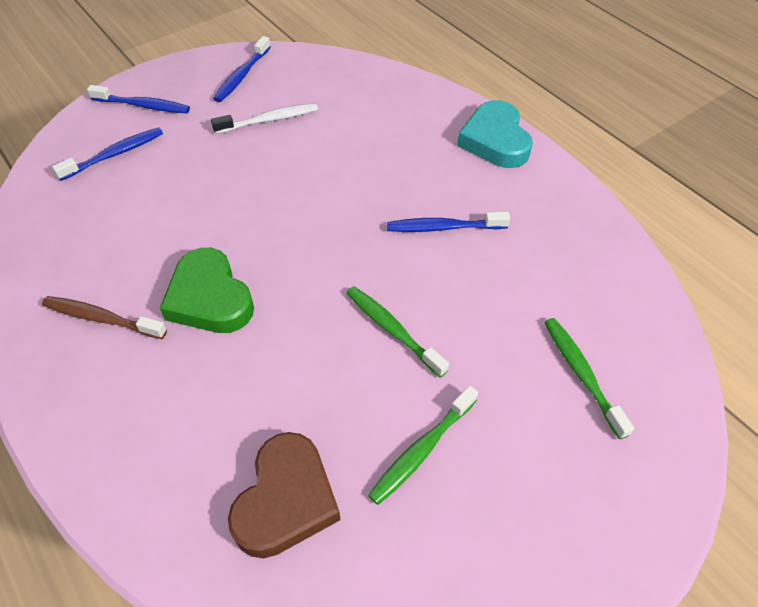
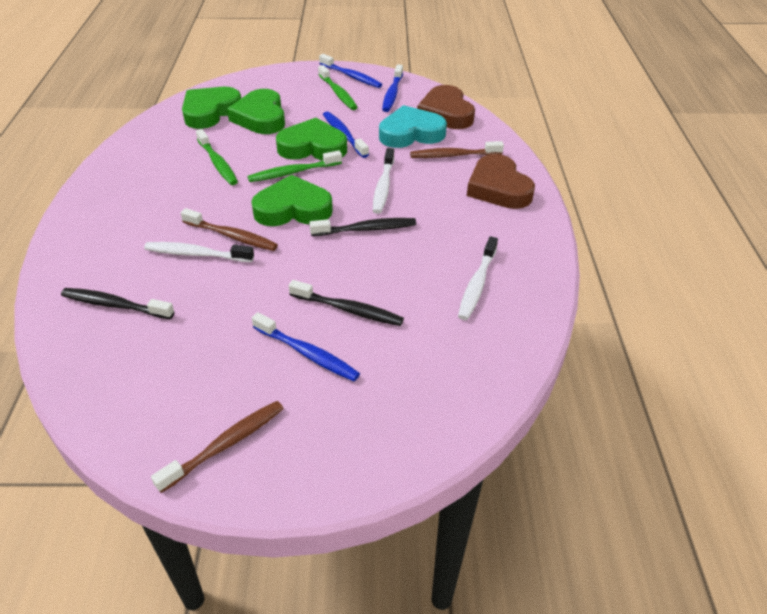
black toothbrush: none = 0 -> [61,288,175,319] [289,280,404,326] [309,218,416,236] = 3
brown heart: [228,432,341,558] = 1 -> [417,85,475,129] [467,154,535,209] = 2
brown toothbrush: [42,296,167,339] = 1 -> [151,401,284,493] [181,208,278,251] [410,141,504,158] = 3
green heart: [160,248,254,333] = 1 -> [182,87,241,129] [227,89,285,134] [251,175,333,226] [276,118,347,160] = 4
white toothbrush: [211,103,318,134] = 1 -> [144,242,254,262] [373,148,394,214] [458,236,498,320] = 3

